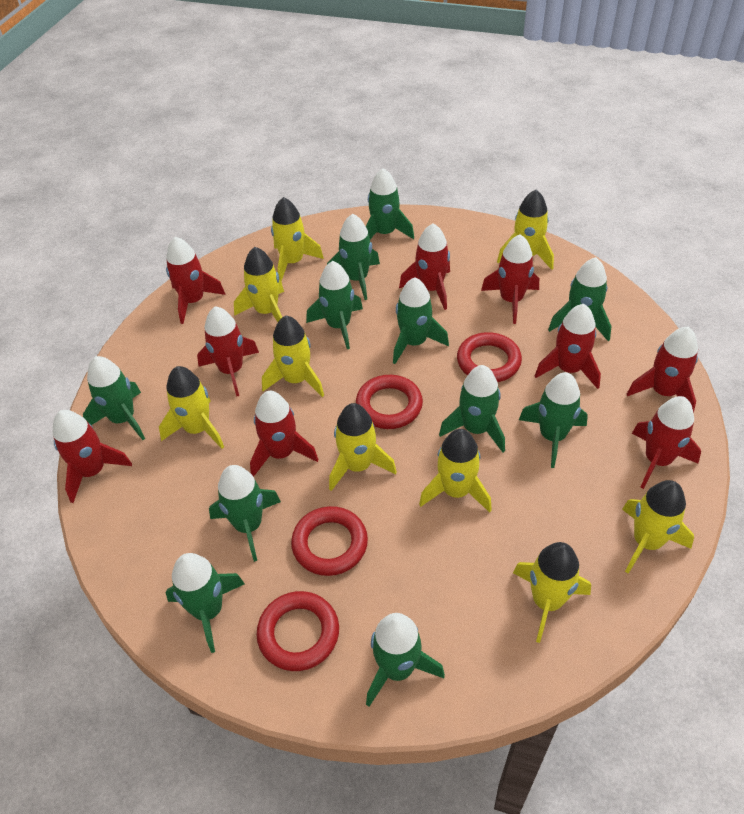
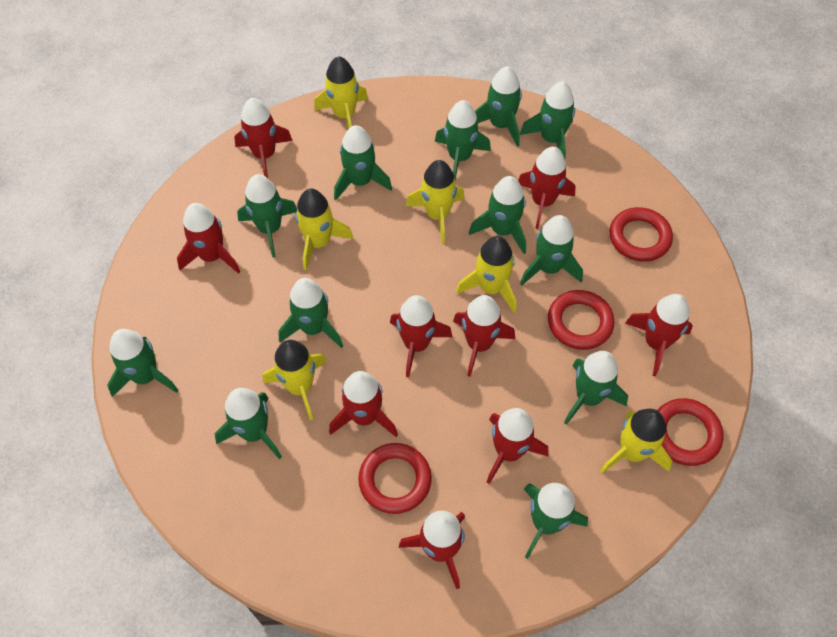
green rocket: [83,356,145,440] [166,553,244,653] [209,465,281,562] [306,261,363,349] [327,214,380,300] [366,168,414,239] [366,613,445,707] [393,277,449,364] [439,365,505,452] [519,372,588,468] [548,257,611,341] = 11 -> [107,329,179,397] [215,388,282,459] [237,174,297,257] [278,278,343,348] [334,125,392,200] [435,100,491,180] [469,176,526,254] [475,66,522,147] [520,81,575,159] [520,215,583,285] [524,483,588,559] [564,351,628,425] = 12
yellow rocket: [159,366,224,449] [234,247,284,322] [262,316,324,397] [271,197,324,281] [329,403,397,491] [419,429,492,513] [497,190,554,270] [513,542,591,643] [622,480,694,574] = 9 -> [263,340,327,420] [295,188,353,270] [314,56,368,129] [406,160,464,243] [456,236,516,313] [600,409,672,473] = 6

